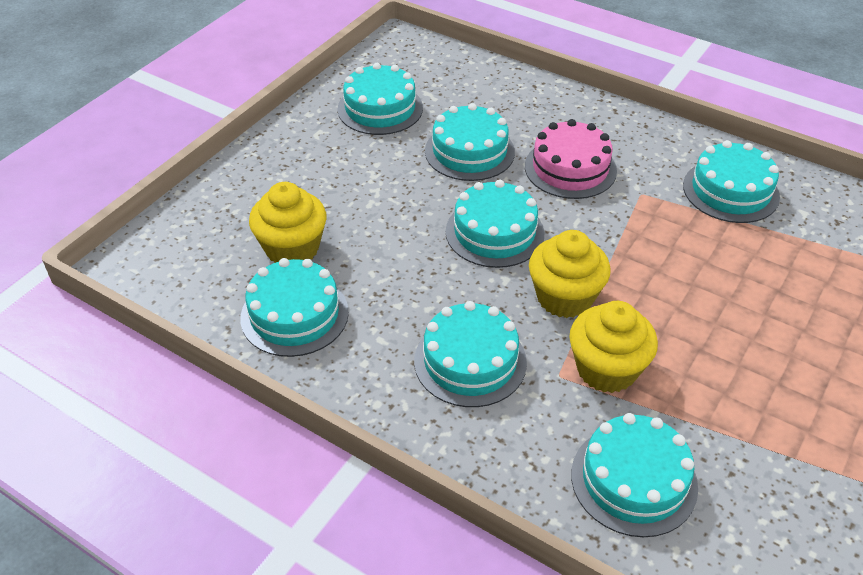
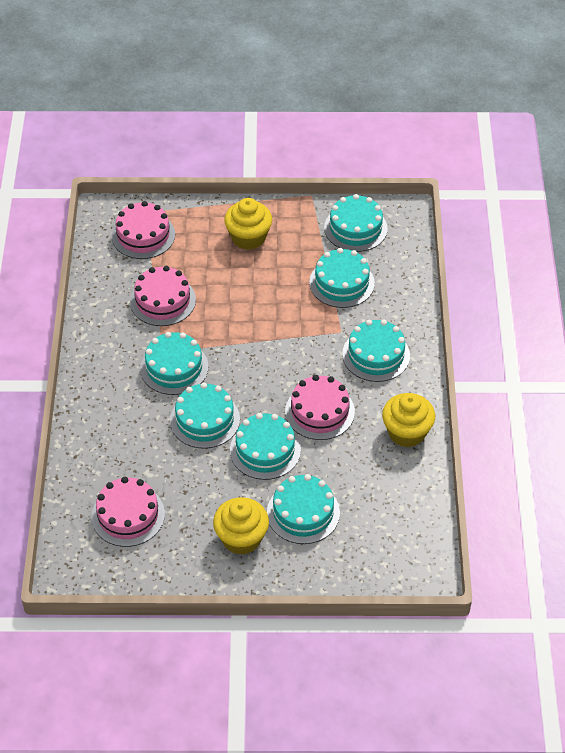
pink cake: [525,119,617,199] = 1 -> [91,477,165,547] [112,201,175,259] [130,266,196,326] [285,375,355,440] = 4

